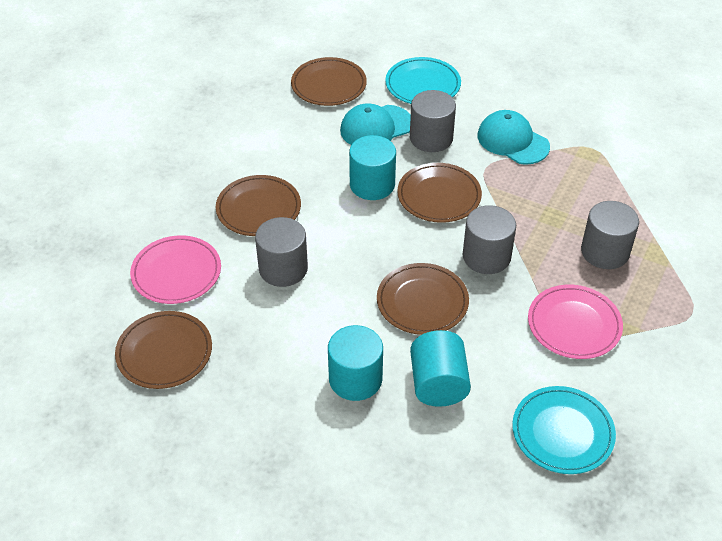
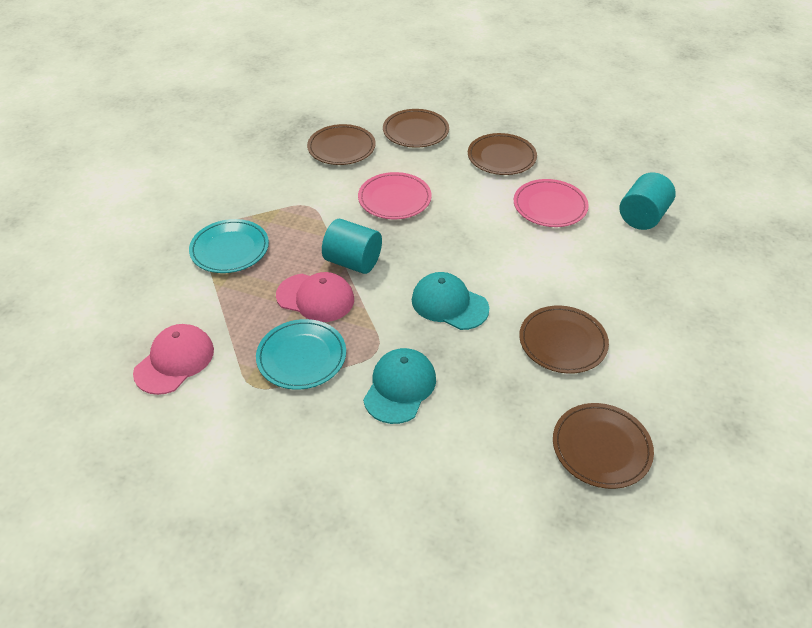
grey cylinder: [255,217,308,287] [410,90,456,152] [463,205,516,274] [581,201,639,269] = 4 -> none = 0
pink cap: none = 0 -> [133,324,214,395] [276,272,354,322] = 2
turquoise cylinder: [328,325,383,401] [349,135,396,200] [410,330,471,407] = 3 -> [322,219,382,274] [620,172,676,230] = 2

